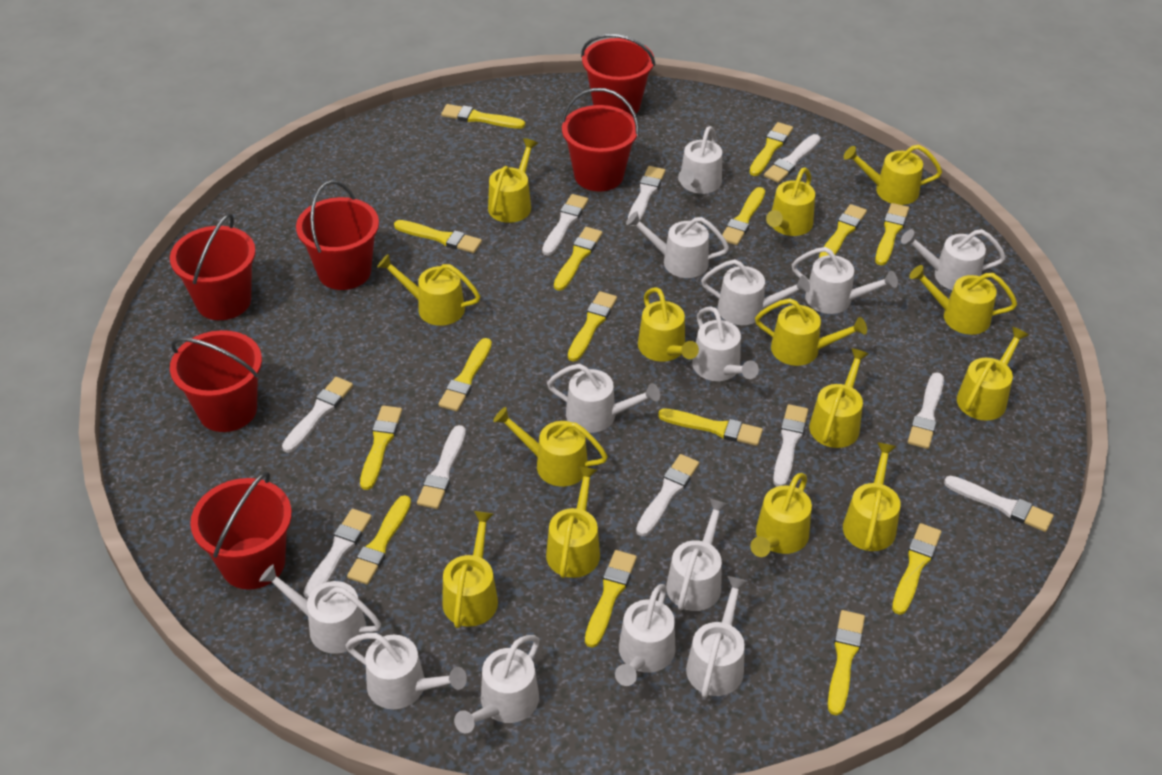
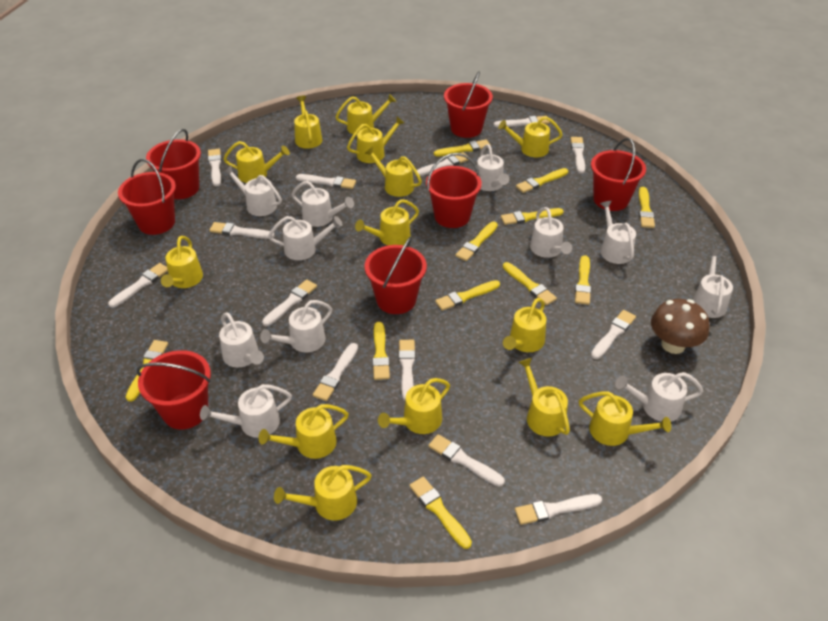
brown mushroom: none = 0 -> [651,299,710,354] = 1
red bucket: [170,213,256,320] [170,330,262,432] [190,472,292,590] [296,180,379,290] [561,88,639,191] [581,34,655,116] = 6 -> [118,159,176,235] [137,350,211,429] [146,129,201,199] [364,237,427,314] [426,153,482,228] [444,71,493,138] [591,138,646,211] = 7
white brush: [282,377,353,453] [303,509,372,600] [417,425,466,509] [542,194,588,256] [628,166,665,226] [636,454,699,536] [764,134,821,183] [773,404,808,487] [908,372,944,449] [944,475,1054,532] = 10 -> [108,263,168,307] [208,149,222,186] [209,222,275,239] [262,279,317,326] [296,174,356,189] [313,343,358,401] [399,340,415,400] [417,152,469,176] [428,434,505,487] [493,116,550,127] [515,494,602,525] [570,137,585,174] [591,310,636,359] = 13
white watering can: [259,564,381,654] [345,633,467,709] [454,635,540,733] [547,364,660,433] [615,584,675,686] [626,211,729,278] [666,498,728,611] [678,126,722,194] [686,576,748,698] [692,306,759,381] [701,259,810,325] [791,247,898,314] [901,229,1006,290] = 13 -> [200,384,292,438] [219,312,264,367] [223,165,282,216] [260,300,332,352] [268,216,343,260] [292,181,354,227] [477,144,509,191] [530,207,572,258] [600,201,636,264] [615,372,703,422] [693,249,733,318] = 11
yellow brush: [347,495,411,585] [360,406,402,490] [394,220,482,253] [438,338,492,412] [441,104,525,129] [554,227,603,291] [568,291,617,362] [585,550,637,648] [658,408,763,446] [722,187,765,245] [749,122,793,176] [819,204,867,258] [828,610,865,716] [875,203,909,266] [892,523,941,615] = 15 -> [126,340,168,402] [372,322,390,380] [409,476,472,549] [434,139,491,157] [435,280,500,311] [455,222,498,261] [501,208,564,225] [503,262,557,305] [516,168,568,193] [575,255,591,305] [639,187,655,228] = 11

